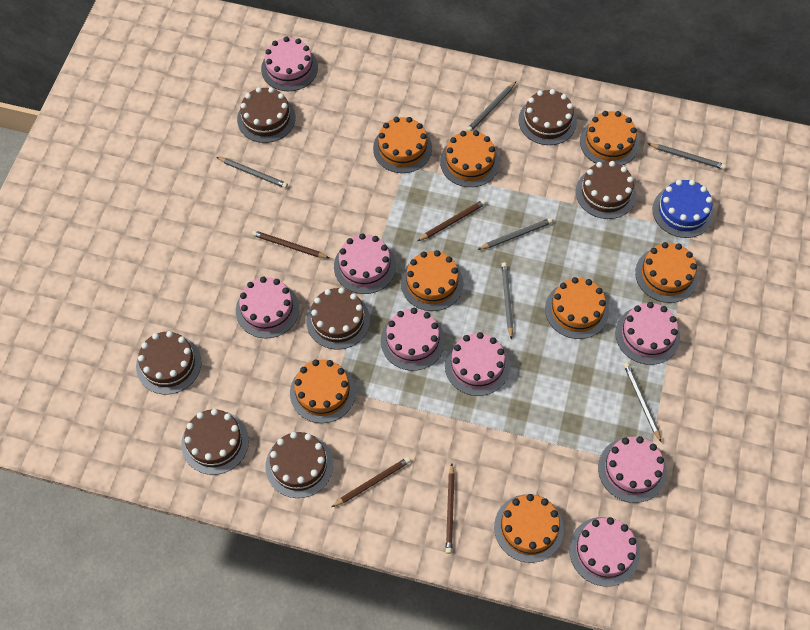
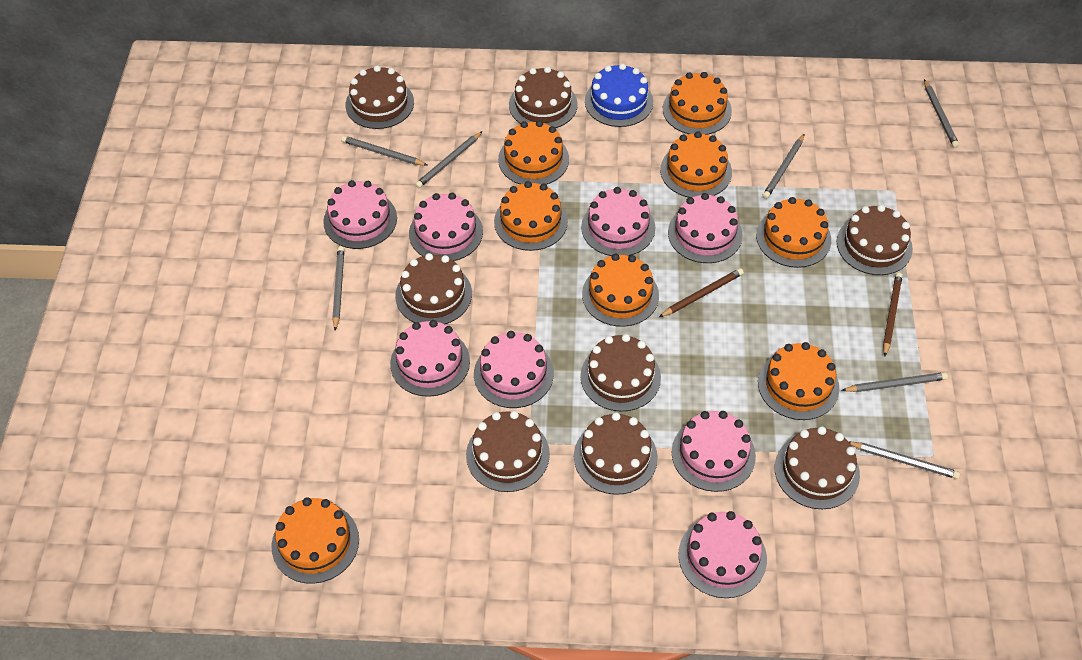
brown cake: [136,331,202,394] [181,409,249,475] [237,87,296,143] [266,432,333,498] [306,287,370,350] [518,89,577,145] [576,161,636,219] = 7 -> [346,65,414,129] [395,253,472,324] [466,411,550,492] [509,67,577,128] [574,412,658,495] [580,334,661,412] [775,426,860,509] [837,205,913,275] = 8
brown pencil: [252,230,329,258] [332,457,411,507] [417,200,486,241] [446,464,455,554] = 4 -> [659,268,744,317] [883,273,903,357] = 2
grey pencil: [216,157,288,188] [467,82,516,131] [477,218,553,250] [501,262,513,340] [624,362,662,443] [648,143,726,170] = 6 -> [332,246,344,331] [341,136,427,166] [415,131,483,188] [763,134,804,199] [841,372,948,392] [849,442,960,479] [924,79,959,148] = 7

